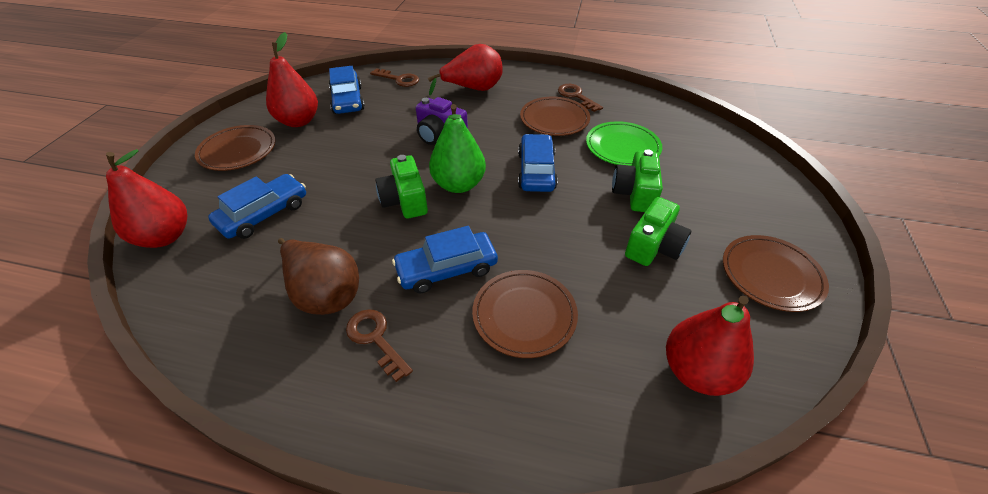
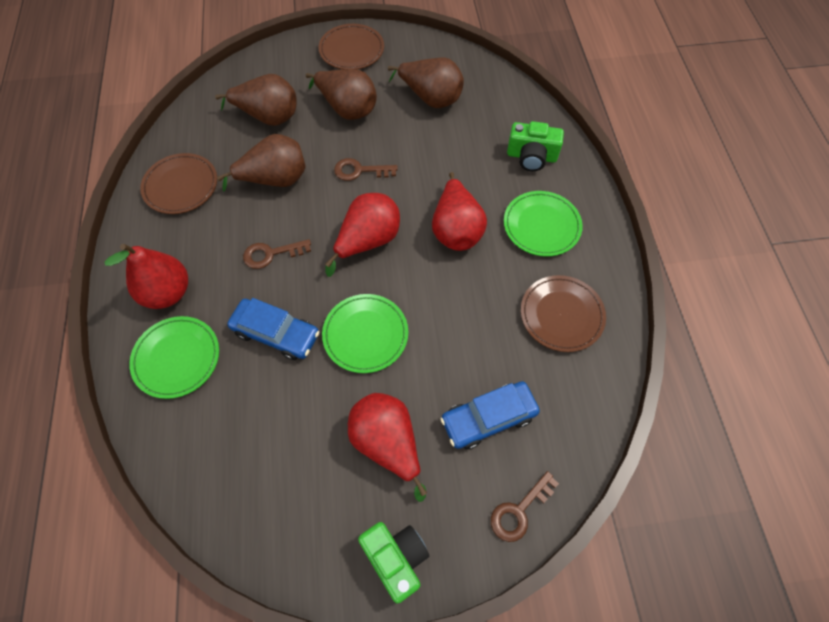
blue car: [208,174,306,239] [329,66,365,114] [392,226,498,294] [518,134,558,192] = 4 -> [227,298,319,360] [440,381,540,449] = 2
brown pear: [278,238,359,315] = 1 -> [215,74,297,126] [217,134,305,192] [306,69,377,120] [388,58,464,108] = 4
brown plate: [195,125,276,171] [472,270,578,358] [520,97,590,136] [723,235,829,312] = 4 -> [140,153,217,214] [319,24,384,69] [521,275,606,352] = 3
green camera: [375,155,428,219] [612,149,663,212] [625,197,691,266] = 3 -> [358,522,429,603] [507,121,564,171] = 2
green pear: [429,104,486,193] = 1 -> none = 0
green plate: [586,121,662,166] = 1 -> [129,316,219,399] [322,294,408,373] [504,191,583,256] = 3
purple camera: [416,97,468,145] = 1 -> none = 0

